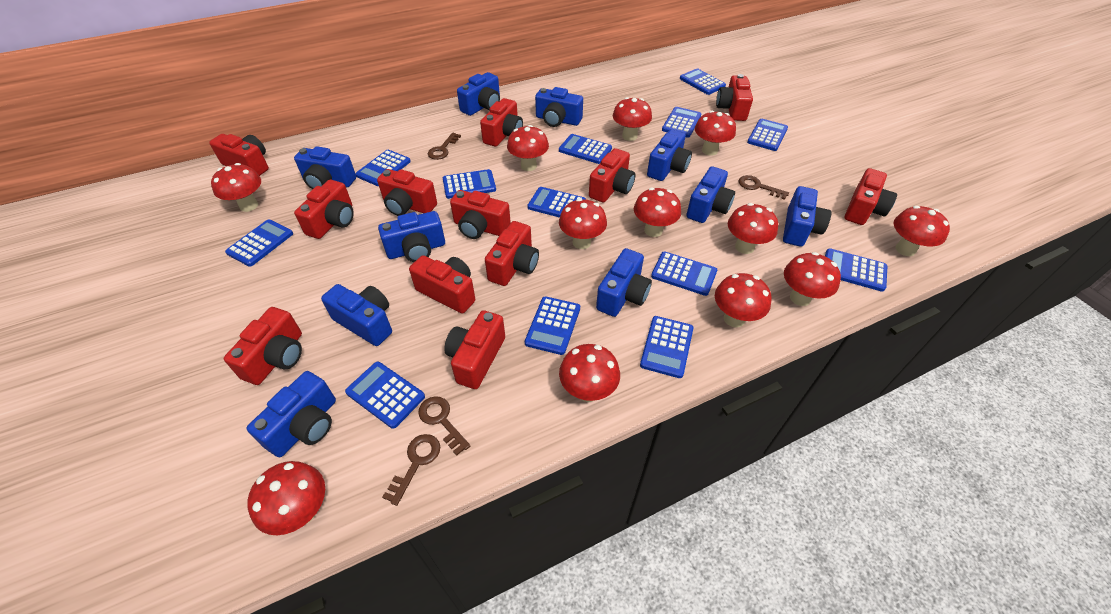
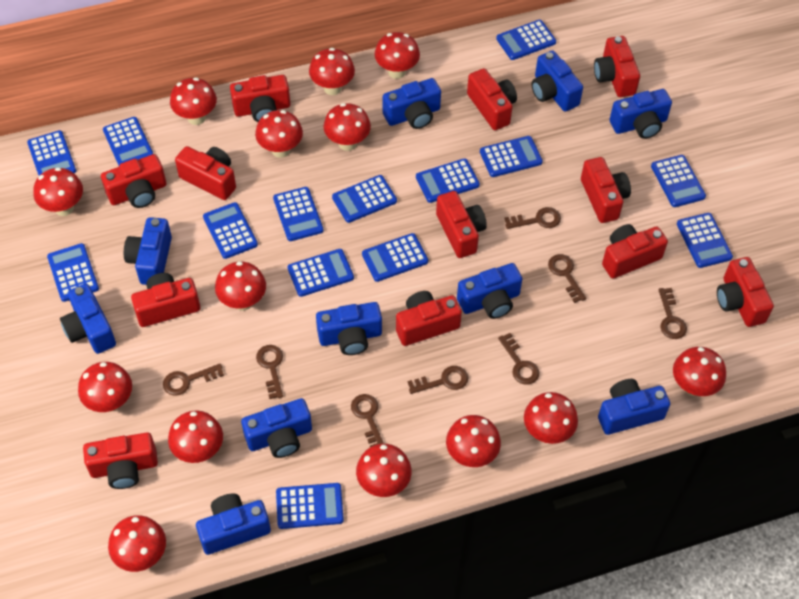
blue calculator: [225,219,293,267] [345,362,425,429] [355,150,411,186] [443,169,496,199] [525,296,580,355] [527,187,586,218] [559,134,612,164] [640,316,693,378] [651,251,718,296] [662,107,701,138] [680,68,726,95] [747,119,788,151] [825,248,887,292] = 13 -> [27,130,76,176] [47,243,99,302] [103,117,153,165] [203,202,258,259] [273,187,323,241] [276,483,344,529] [288,249,354,297] [332,175,397,223] [362,233,428,282] [416,158,480,203] [480,136,543,177] [496,20,556,60] [651,155,706,207] [677,213,733,268] = 14
brown key: [382,434,440,506] [418,396,470,456] [428,133,461,160] [738,175,789,200] = 4 -> [163,363,224,396] [256,345,283,399] [351,394,384,447] [408,366,468,394] [498,333,540,385] [504,207,561,229] [548,254,586,303] [658,288,687,339] = 8
red mushroom: [211,163,261,212] [247,461,325,535] [507,125,549,171] [559,199,607,249] [559,344,620,402] [613,97,652,141] [634,188,681,237] [695,111,736,156] [715,273,772,328] [728,203,778,254] [784,252,841,306] [894,206,950,256] = 12 -> [34,167,83,216] [78,362,132,412] [108,515,166,572] [168,411,223,463] [170,77,217,125] [215,261,266,311] [255,110,303,158] [309,48,355,95] [323,103,371,151] [356,444,412,497] [374,32,420,79] [446,415,501,467] [524,392,578,444] [673,347,726,396] = 14

